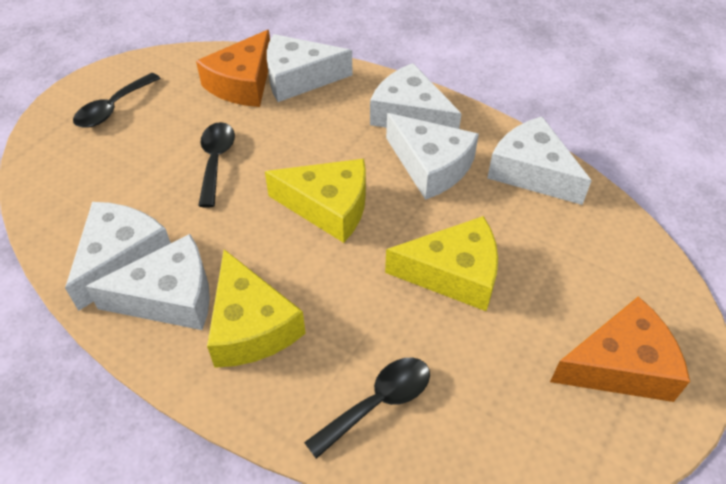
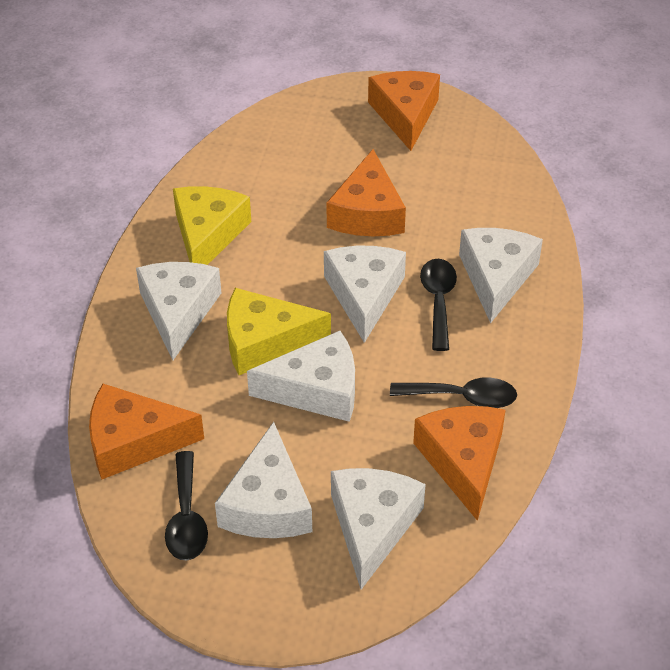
orange cheese: [196,30,270,107] [550,296,690,402] = 2 -> [89,384,204,480] [326,149,406,236] [368,71,440,151] [413,406,505,521] = 4
yellow cheese: [207,249,306,368] [265,159,366,243] [385,216,498,311] = 3 -> [173,186,251,265] [227,288,331,375] = 2

